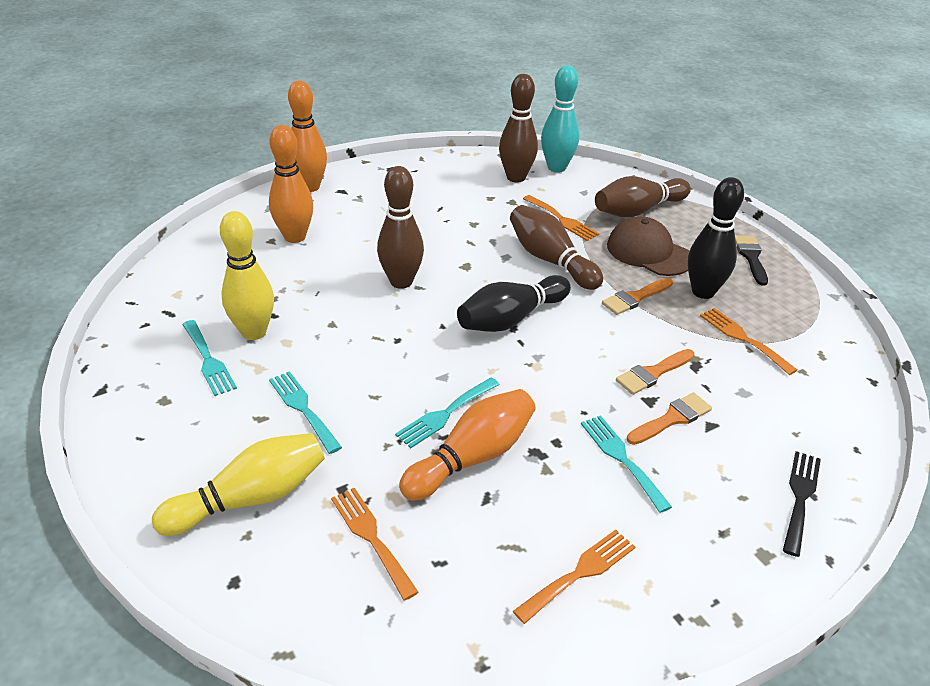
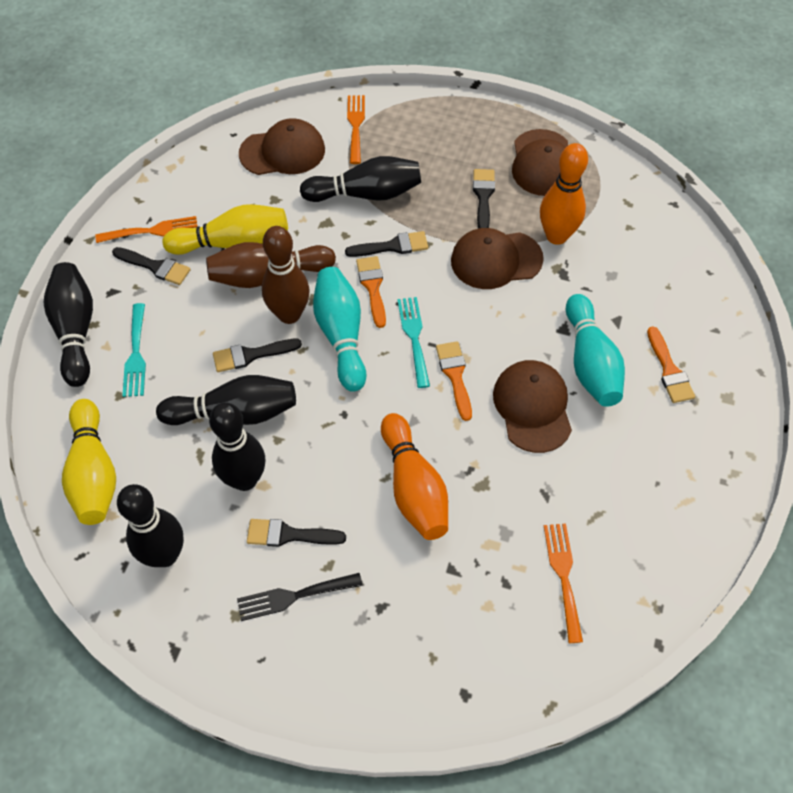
black bowling pin: [457,275,571,332] [688,177,744,299] = 2 -> [43,262,93,387] [117,484,184,567] [156,375,296,425] [209,402,265,491] [300,156,421,202] = 5
black brush: [735,235,768,286] = 1 -> [112,247,191,285] [213,338,302,372] [247,519,346,547] [345,231,428,257] [473,169,495,229] = 5
brown bowling pin: [377,166,424,289] [499,74,538,183] [510,205,603,290] [595,176,691,217] = 4 -> [206,242,336,288] [262,226,310,324] = 2
brown cap: [607,216,690,276] = 1 -> [239,118,325,175] [451,228,544,289] [493,360,572,453] [512,129,568,196] = 4
orange bowling pin: [269,125,313,243] [288,81,327,192] [399,389,535,501] = 3 -> [381,413,448,540] [540,143,588,245] = 2
orange fork: [331,488,419,601] [513,529,635,624] [523,195,599,241] [700,308,797,375] = 4 -> [95,216,198,243] [347,95,365,164] [544,523,583,643] = 3
turquoise bowling pin: [541,65,579,173] = 1 -> [313,267,366,392] [566,294,625,407] = 2
turquoise fork: [182,320,237,396] [269,371,342,454] [395,377,500,448] [581,415,672,513] = 4 -> [122,303,146,397] [397,297,430,388] = 2

